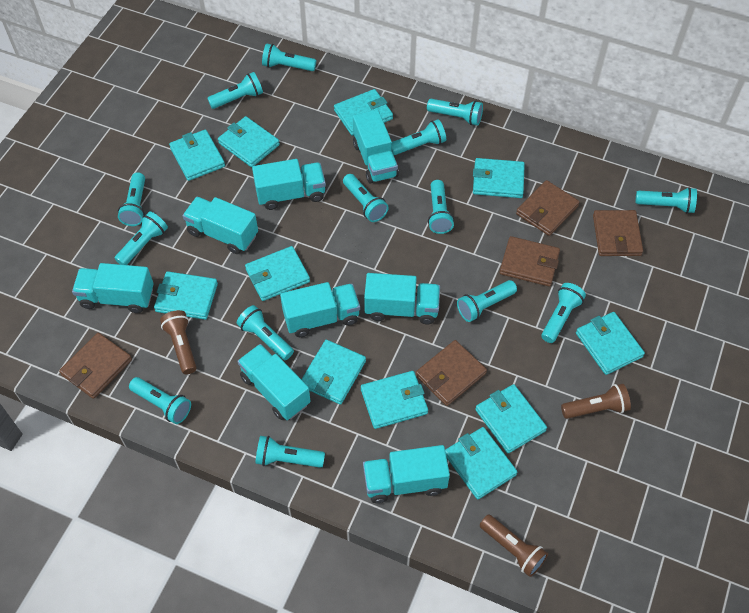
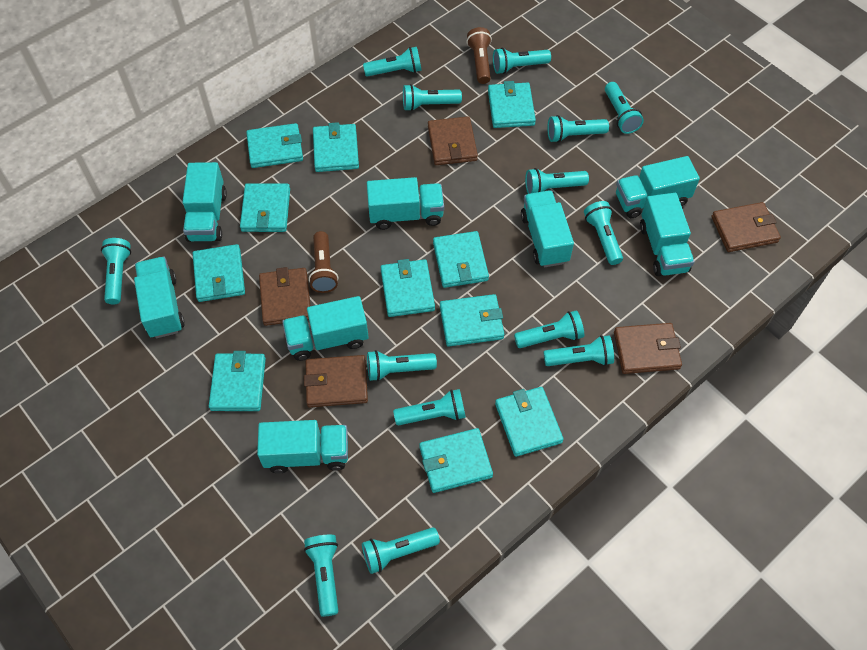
brown flashlight: [160,310,197,374] [480,514,548,577] [561,384,631,419] = 3 -> [309,231,338,293] [466,27,492,84] = 2

